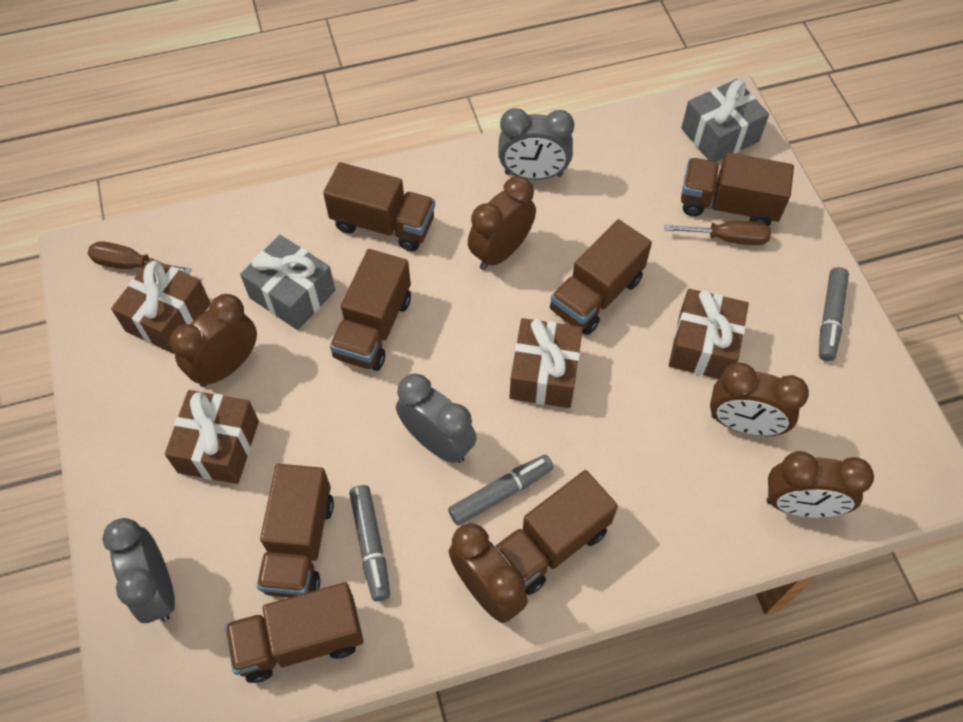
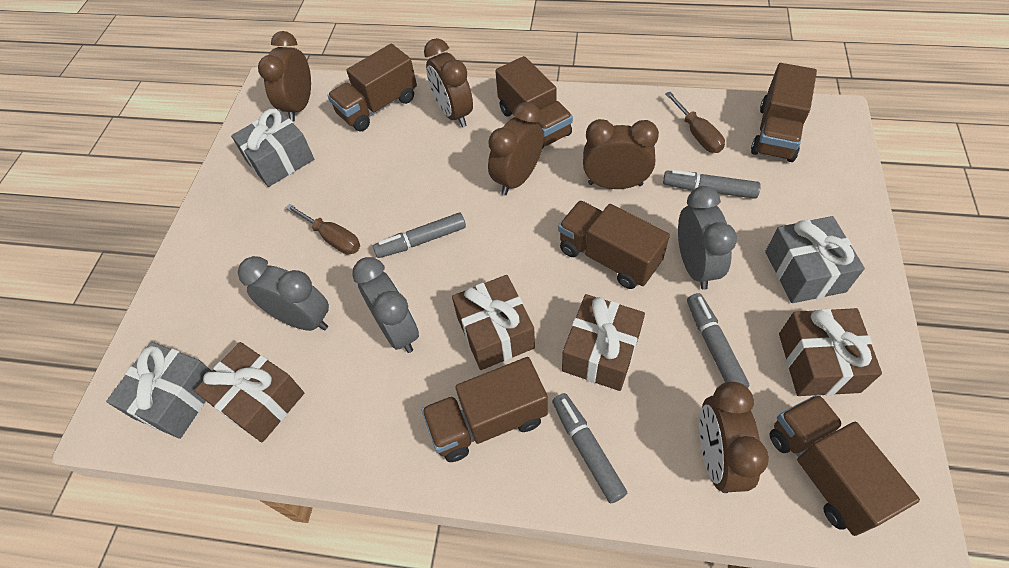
brown truck: [225,582,363,683] [257,464,334,598] [323,162,435,251] [330,249,411,371] [496,470,618,595] [550,219,652,335] [681,152,794,226] = 7 -> [327,44,417,131] [421,357,548,462] [495,56,573,149] [558,201,670,289] [751,63,817,162] [769,394,920,536] = 6
grey gift: [240,235,335,330] [681,79,769,162] = 2 -> [106,342,212,439] [231,109,314,187] [765,216,865,303] = 3
grey marker: [349,485,390,601] [448,455,554,526] [819,267,849,361] = 3 -> [373,213,466,258] [552,393,627,504] [663,170,761,199] [687,293,749,388] = 4

